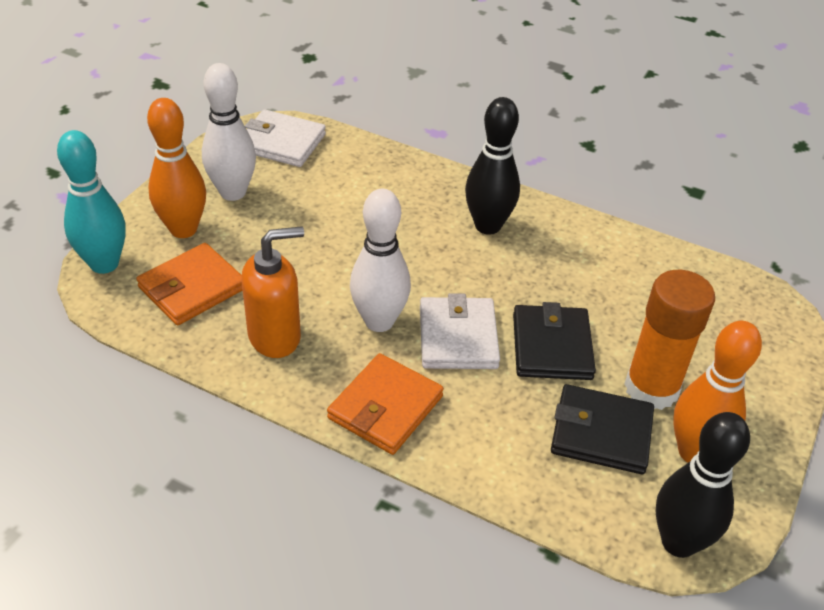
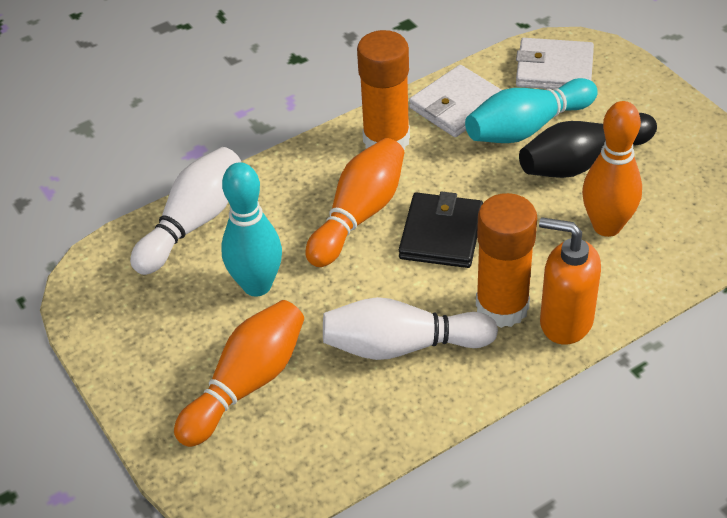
black bowling pin: [465,97,520,235] [655,412,750,558] = 2 -> [519,113,657,178] = 1
black wallet: [513,302,596,380] [551,384,654,474] = 2 -> [399,191,483,268] = 1
orange bowling pin: [147,98,206,238] [673,321,762,463] = 2 -> [174,300,304,447] [305,138,404,267] [582,101,642,237] = 3
orange glue stick: [624,270,715,410] = 1 -> [357,30,410,150] [476,193,537,328] = 2
orange wallet: [136,243,243,325] [327,353,444,455] = 2 -> none = 0
turquoise bowling pin: [57,130,126,274] = 1 -> [221,162,282,297] [465,78,598,143] = 2

